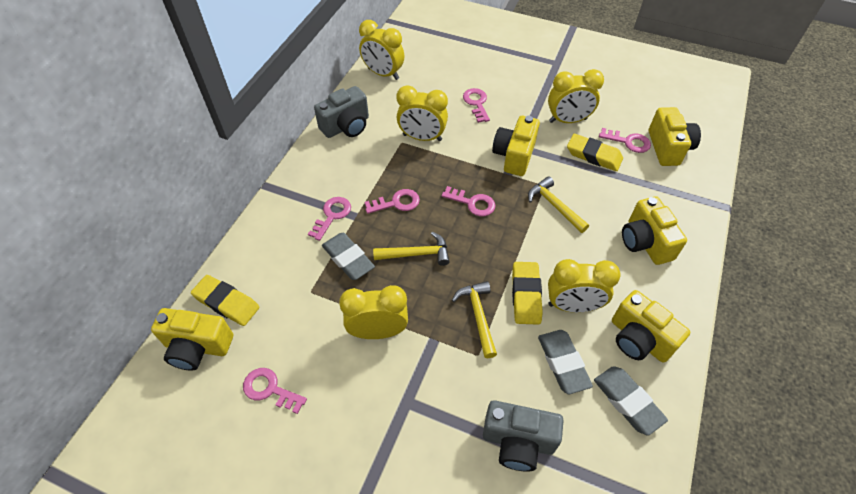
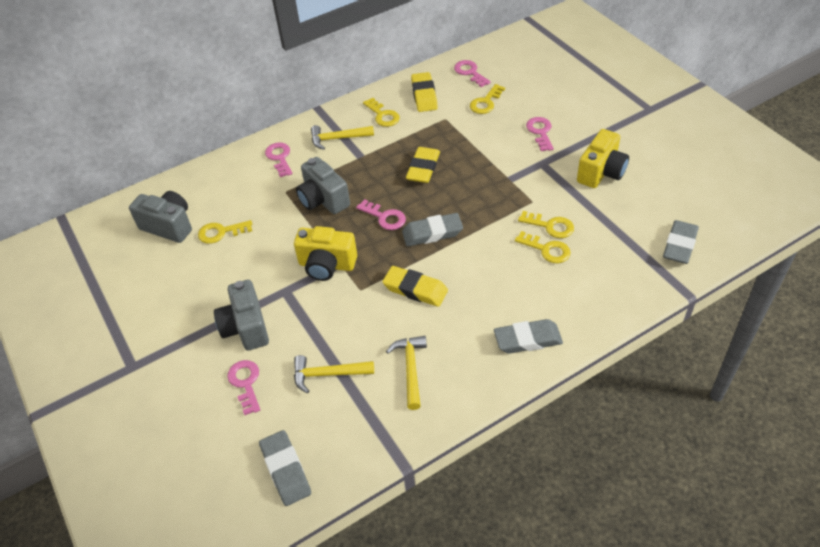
grey camera: [314,86,369,138] [483,400,564,472] = 2 -> [129,191,192,243] [214,280,269,350] [296,157,350,214] = 3
grey eraser: [322,233,375,280] [538,330,593,394] [594,366,668,435] = 3 -> [259,430,311,506] [402,213,463,246] [494,319,563,354] [663,220,699,264] = 4
pink key: [243,368,307,414] [308,197,351,241] [365,189,420,214] [442,186,496,216] [463,88,490,123] [599,128,651,153] = 6 -> [227,360,260,415] [265,143,292,177] [356,199,406,230] [454,60,491,87] [526,117,554,151] = 5
yellow camera: [151,308,233,371] [492,116,540,176] [612,290,690,363] [622,196,687,265] [649,107,701,166] = 5 -> [294,226,357,281] [577,129,629,188] = 2
yellow clock: [339,285,408,339] [359,20,404,80] [396,85,448,141] [548,69,604,123] [548,259,621,313] = 5 -> none = 0
yellow key: none = 0 -> [198,220,252,244] [363,98,400,127] [470,84,505,114] [515,231,571,263] [518,211,574,238] = 5

